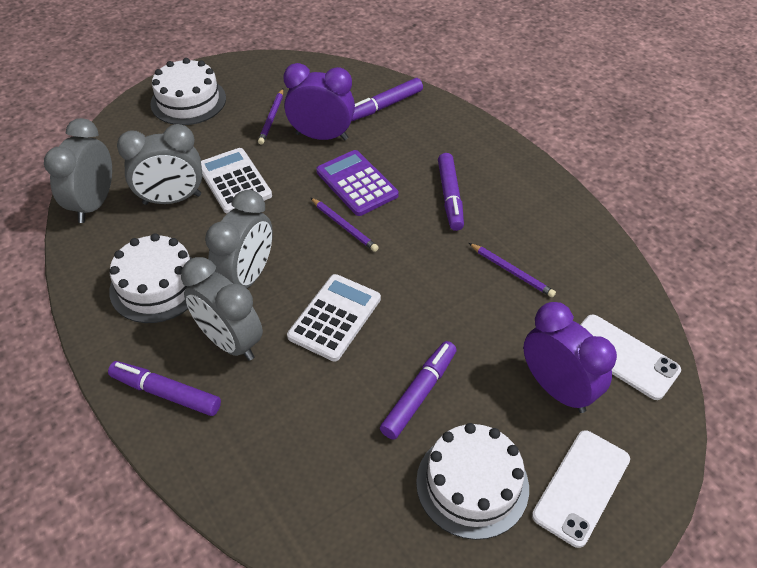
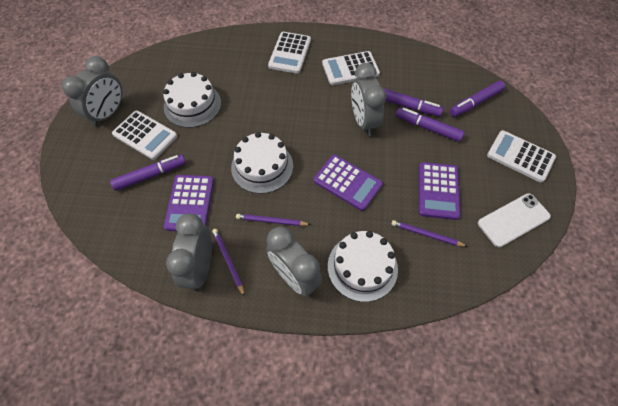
purple calculator: [316,150,399,216] = 1 -> [164,175,214,231] [313,155,383,211] [419,162,460,220] = 3
purple clock: [283,63,355,140] [523,302,617,413] = 2 -> none = 0
white calculator: [201,148,272,213] [287,274,381,362] = 2 -> [112,111,177,160] [268,32,311,74] [322,51,380,85] [487,130,556,183] = 4
white phone: [532,430,630,548] [580,315,681,400] = 2 -> [478,193,551,247] = 1

